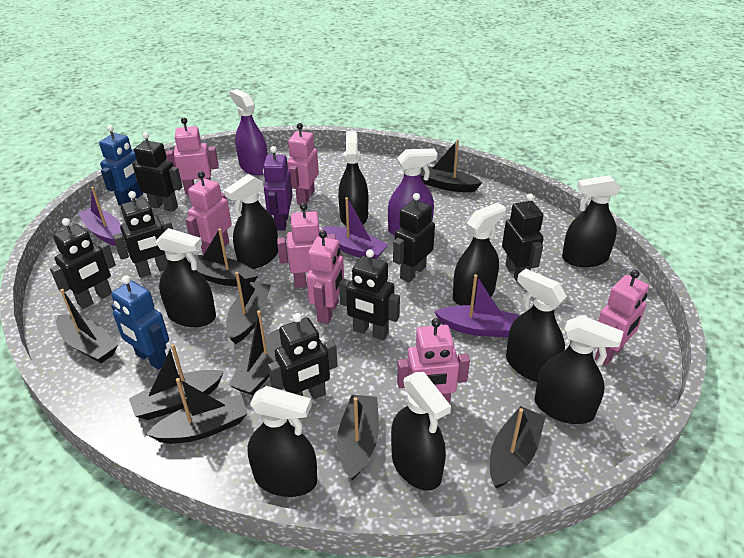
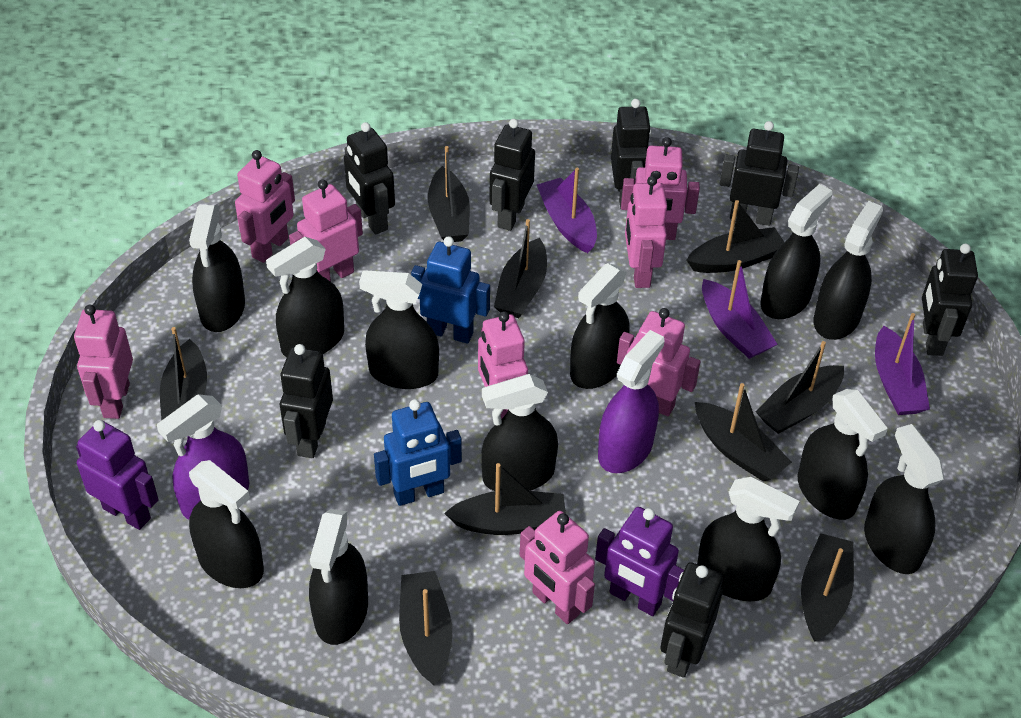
black spray bottle: [156,228,216,327] [224,174,278,269] [247,386,317,497] [338,131,368,226] [391,372,451,491] [453,202,506,305] [506,269,567,382] [534,315,624,424] [562,175,621,267] = 9 -> [189,205,245,332] [189,460,264,588] [266,237,344,357] [309,509,368,645] [359,270,439,389] [481,374,558,491] [570,263,630,389] [697,477,800,601] [761,184,832,319] [797,389,888,520] [814,201,883,340] [864,424,944,574] = 12
pink robot: [166,118,219,195] [185,171,232,255] [277,203,336,288] [287,123,319,204] [306,230,344,324] [397,318,470,404] [595,270,649,366] = 7 -> [74,305,133,419] [235,150,295,263] [289,179,363,282] [478,311,528,419] [520,511,595,624] [617,308,701,416] [621,137,700,240] [625,176,667,288] = 8
purple robot: [263,146,293,231] = 1 -> [76,420,159,530] [595,507,684,616] = 2

